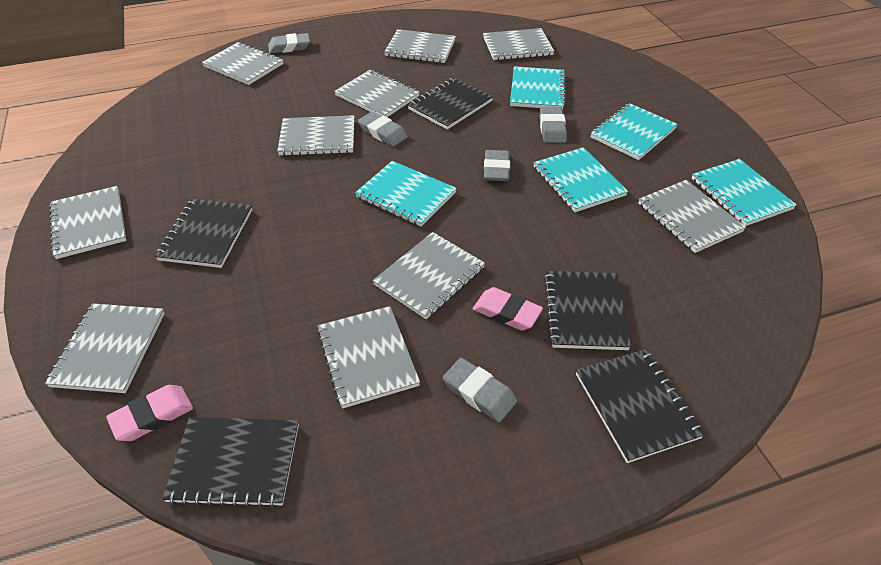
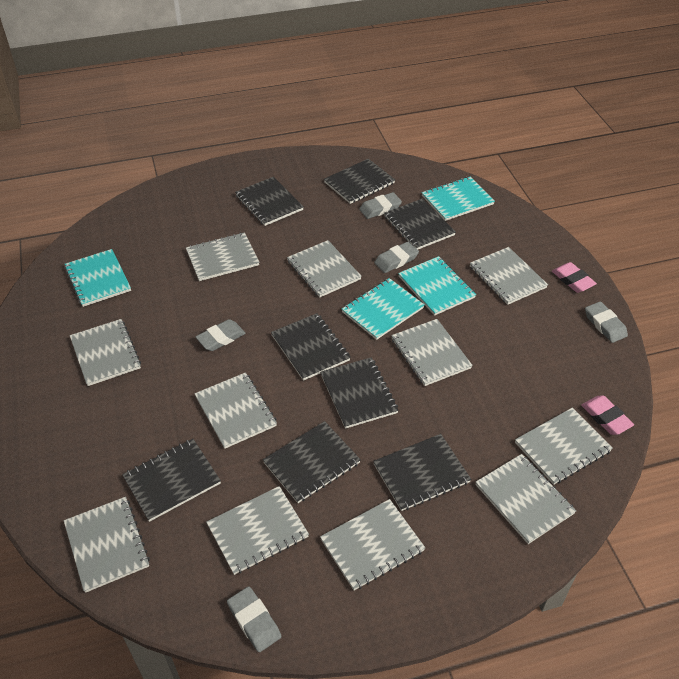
black notebook: [155,199,252,268] [162,417,299,508] [408,78,493,130] [544,271,631,350] [576,349,705,463] = 5 -> [122,439,221,522] [235,177,304,226] [263,421,361,503] [271,313,351,381] [320,357,399,429] [324,159,395,204] [373,434,471,511] [384,199,456,250] = 8
grey notebook: [45,303,165,393] [49,186,126,259] [202,42,283,85] [277,115,355,156] [317,306,420,409] [334,70,420,117] [373,232,485,319] [384,29,456,63] [483,28,554,60] [638,180,746,253] = 10 -> [64,497,150,593] [70,319,141,386] [186,232,259,281] [194,372,277,449] [206,486,309,575] [287,240,362,297] [320,499,425,590] [391,319,473,386] [470,247,548,305] [476,454,576,544] [515,408,613,485] = 11
turquoise notebook: [355,161,457,227] [510,66,566,110] [533,147,628,212] [591,103,678,160] [692,159,796,226] = 5 -> [64,249,131,307] [342,278,425,340] [398,256,476,316] [422,177,495,221] = 4

